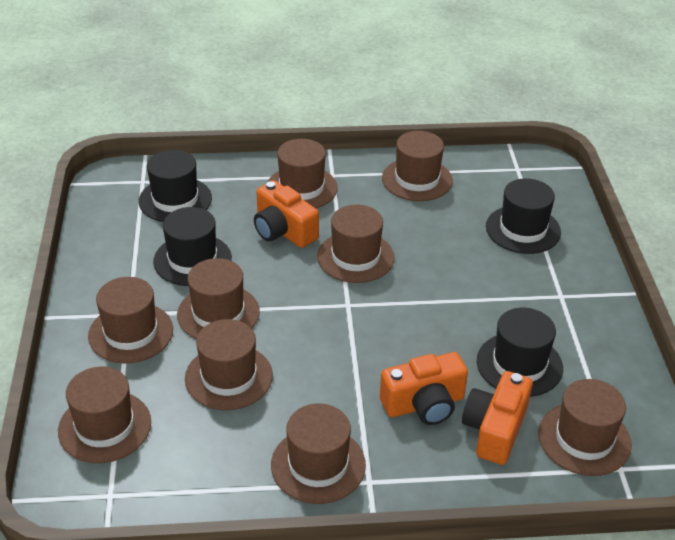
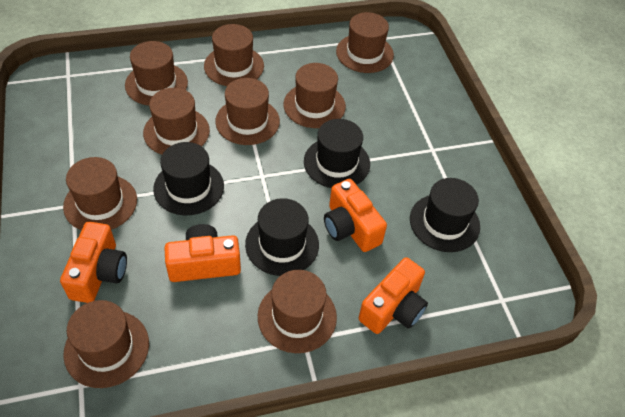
orange camera: [254,180,319,248] [380,352,468,425] [462,371,533,465] = 3 -> [60,222,127,303] [164,224,241,282] [324,179,387,252] [359,257,428,334] = 4

